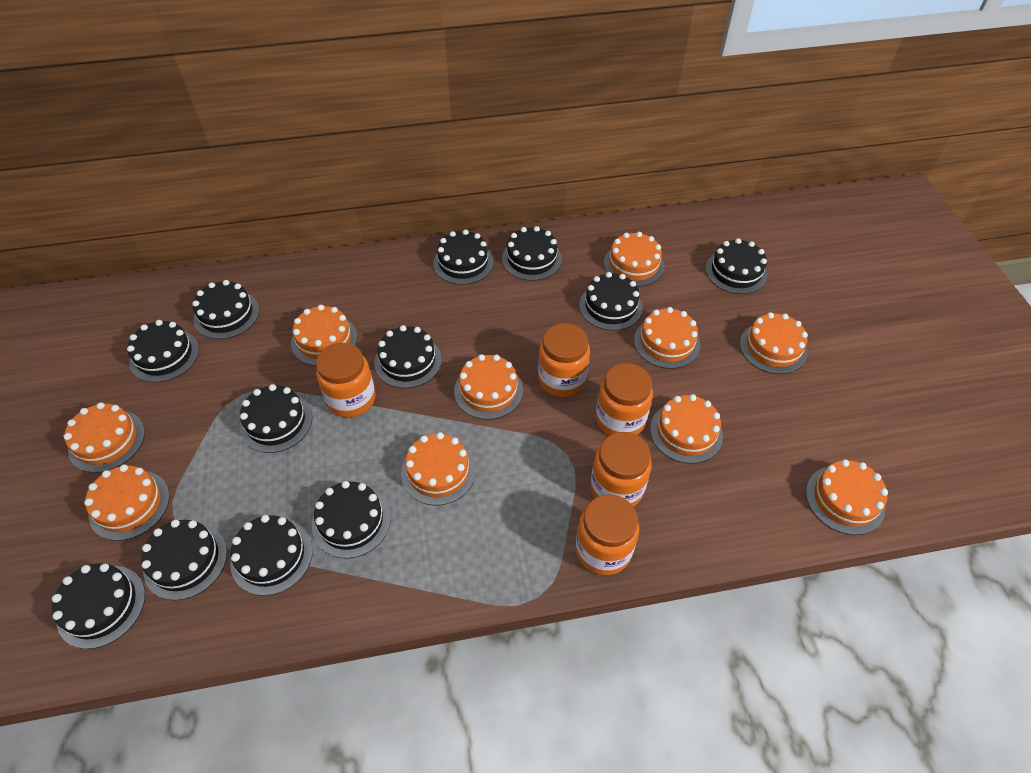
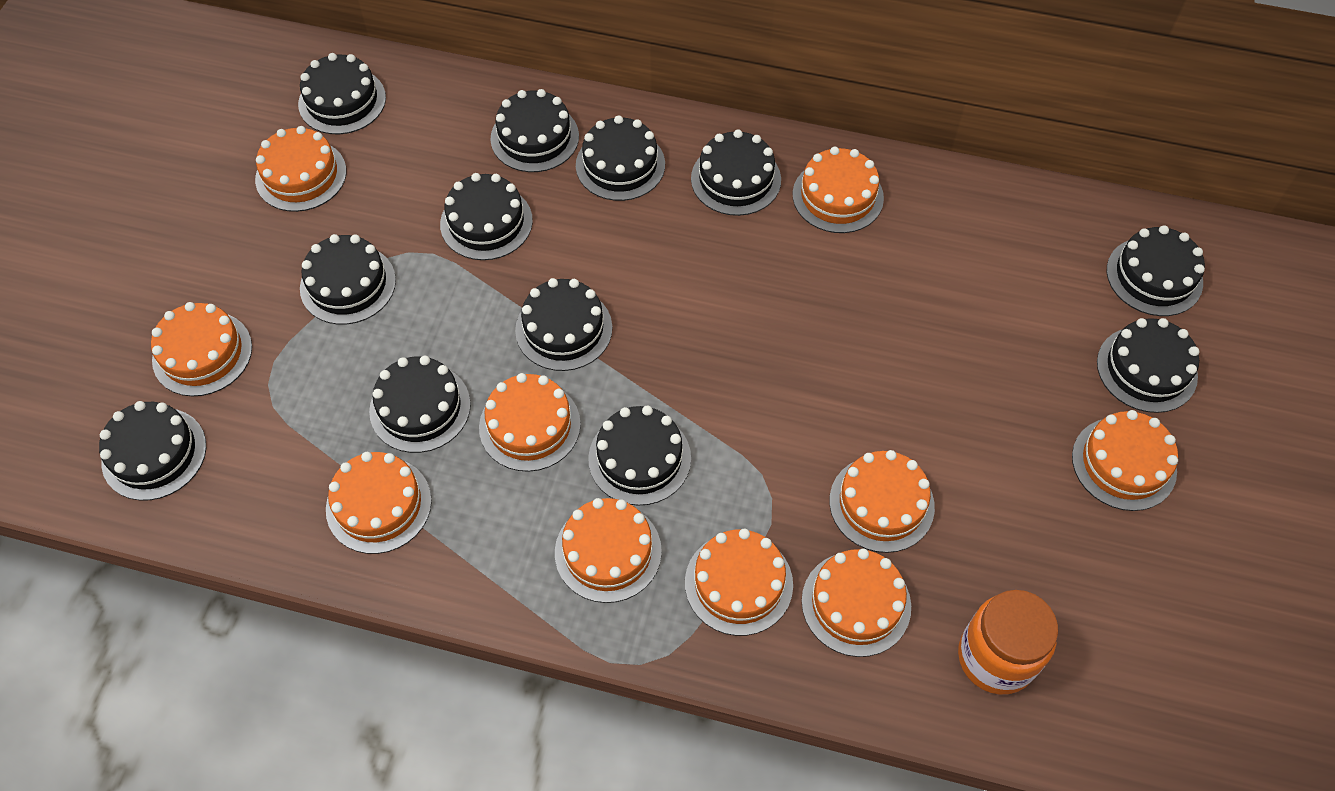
orange jar: [316,343,376,418] [538,323,590,397] [575,494,639,575] [591,432,652,507] [596,363,653,436] = 5 -> [958,590,1058,695] = 1

